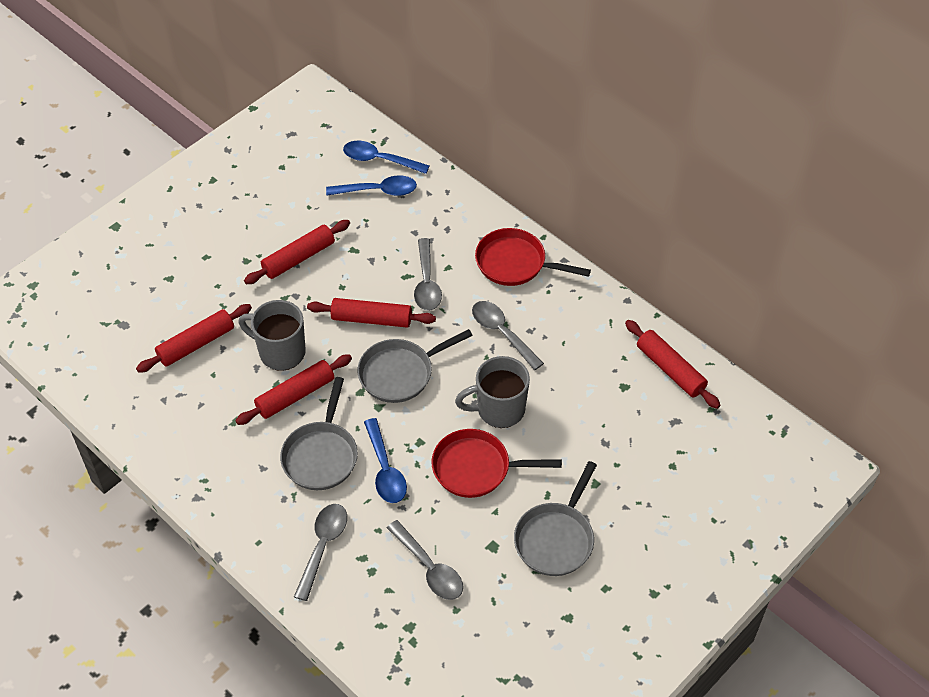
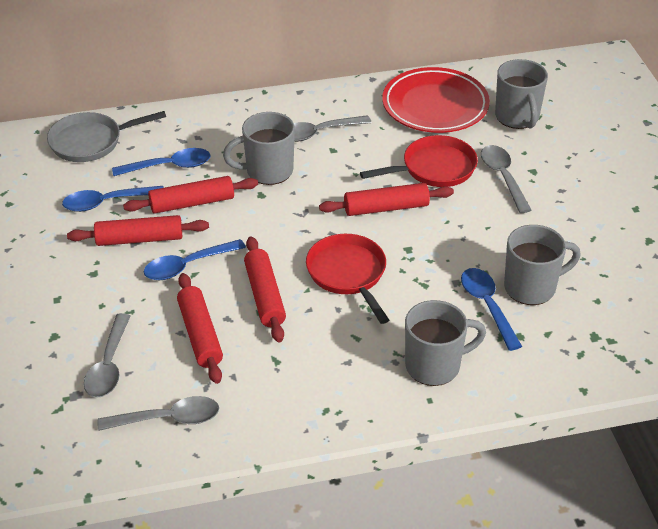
blue spoon: [326,175,417,196] [343,141,430,174] [364,418,407,503] = 3 -> [62,186,164,212] [112,148,210,176] [144,239,246,280] [461,268,522,351] = 4
grey mug: [238,300,306,371] [455,356,530,428] = 2 -> [223,112,295,185] [405,300,486,386] [495,59,548,129] [504,225,581,305] = 4
grey pan: [280,377,358,490] [357,329,473,403] [514,461,597,576] = 3 -> [47,111,166,162] = 1
red plate: none = 0 -> [382,67,490,133] = 1

